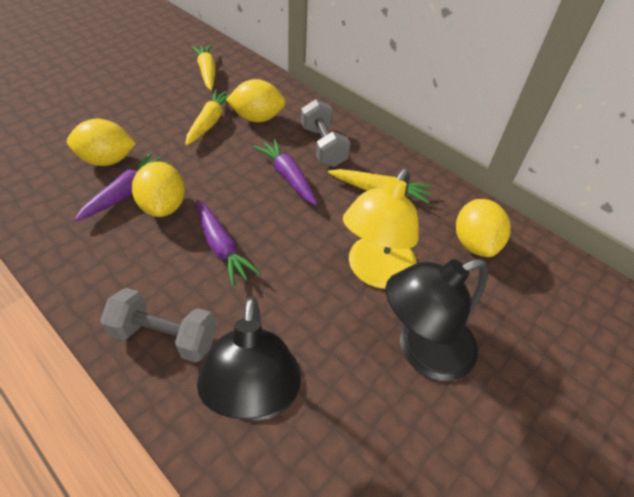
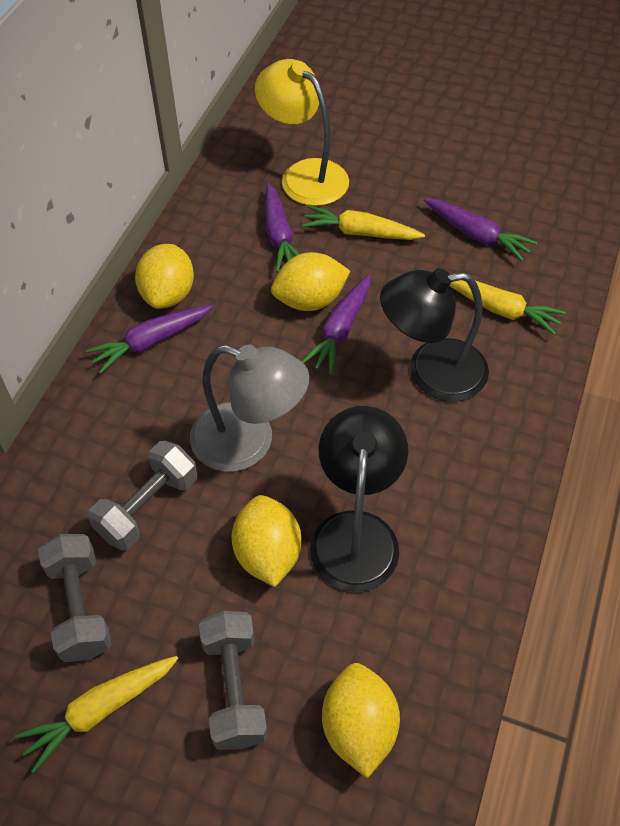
grey dumbbell: [100,288,217,363] [301,99,351,167] = 2 -> [38,534,112,662] [88,441,197,551] [199,611,268,750] = 3
grey lamp: none = 0 -> [190,344,309,472] = 1
purple carrot: [74,153,169,221] [196,200,260,286] [254,139,317,205] = 3 -> [86,305,213,374] [265,183,299,273] [302,275,371,375] [424,198,537,261] = 4

